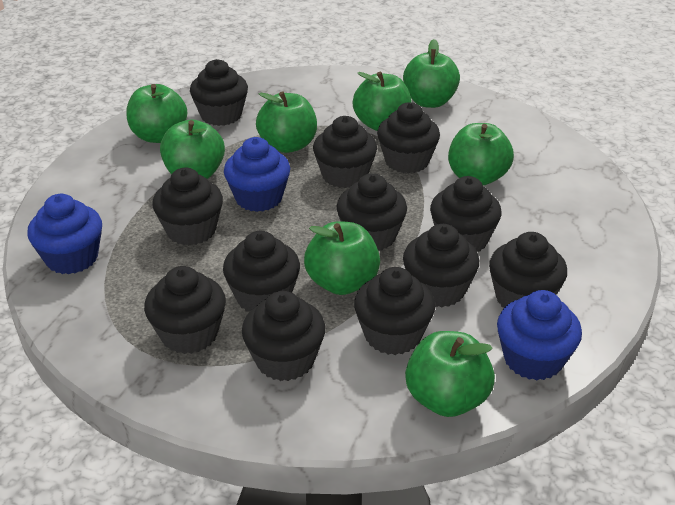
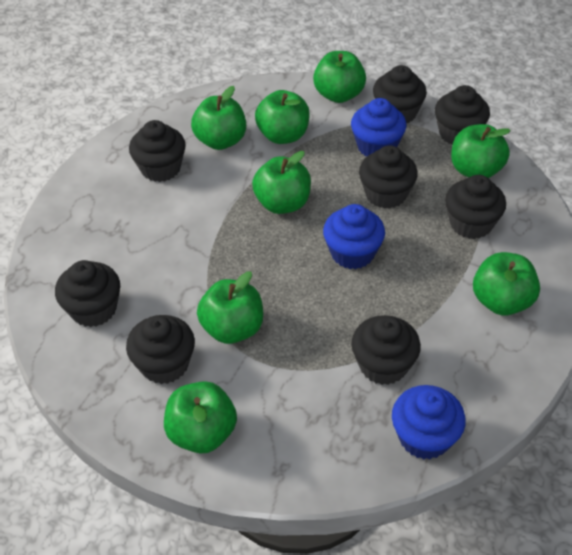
black cupcake: [144,266,226,354] [152,168,223,246] [190,59,248,126] [223,231,300,312] [242,291,325,381] [313,116,377,188] [337,173,407,251] [354,267,435,355] [377,102,440,173] [403,224,479,307] [430,176,502,252] [489,232,567,308] = 12 -> [55,260,120,327] [126,315,195,384] [129,120,186,182] [351,315,421,385] [359,145,418,209] [373,65,427,123] [435,85,490,145] [445,175,506,239] = 8

